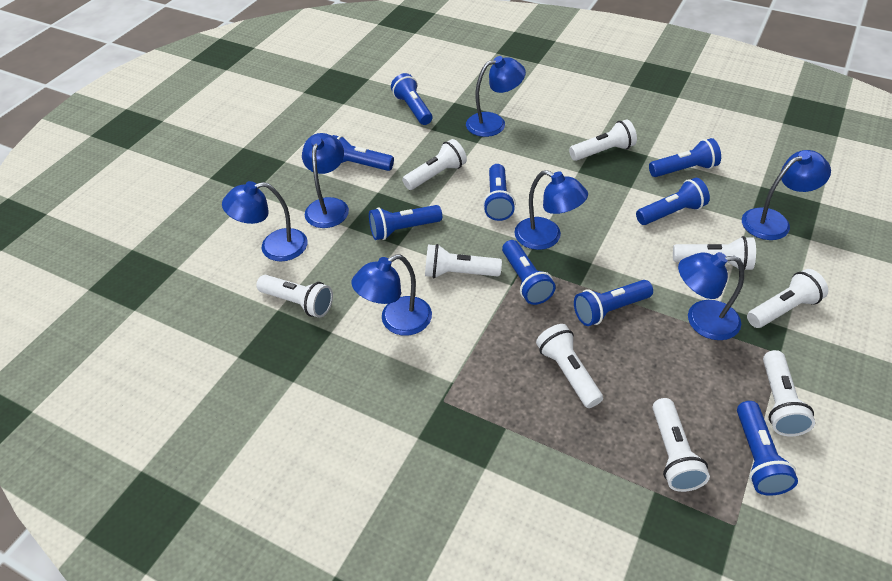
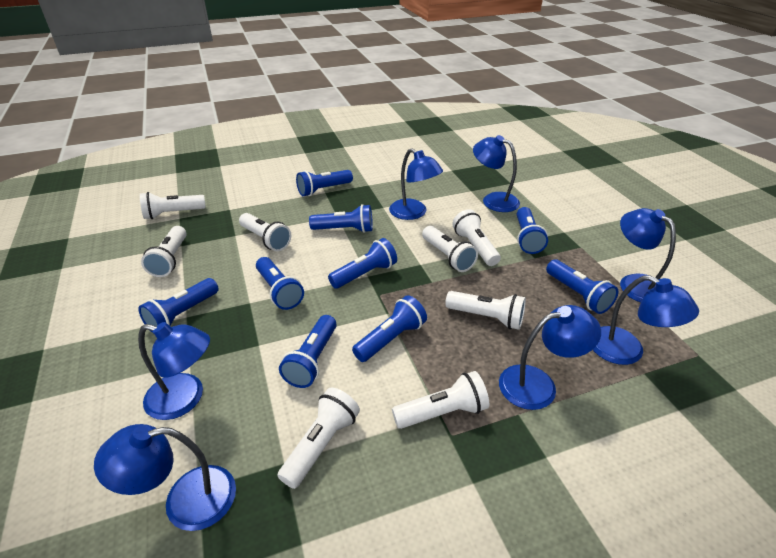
white flashlight: [256,275,333,318] [402,139,467,190] [425,244,502,278] [536,324,603,408] [569,119,637,161] [652,398,710,492] [673,236,756,270] [747,269,828,328] [763,350,815,436] = 9 -> [140,192,206,219] [141,226,187,277] [239,213,291,251] [277,388,360,489] [392,371,489,429] [422,226,478,272] [445,291,526,330] [452,209,501,266] = 8

